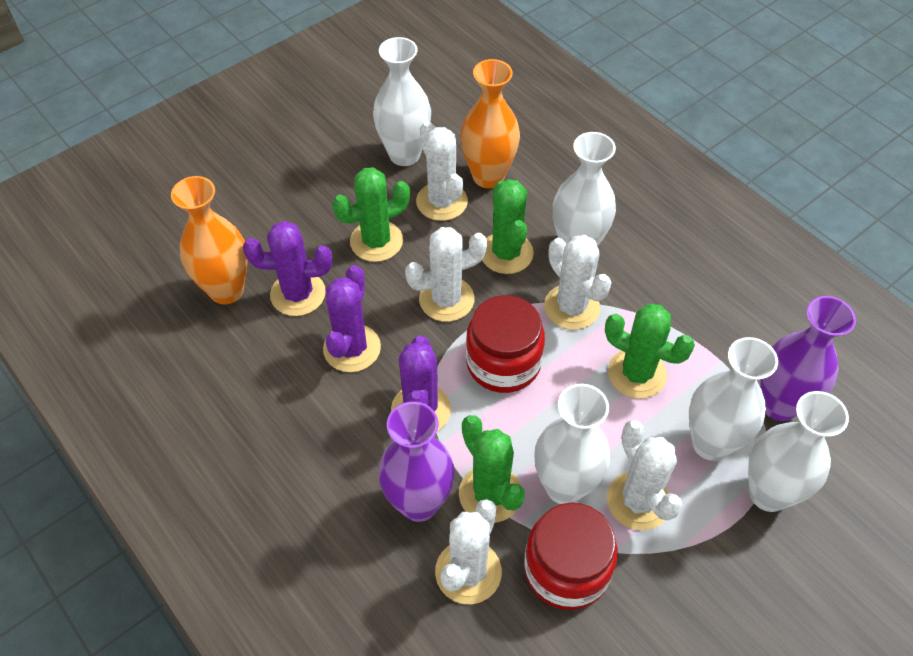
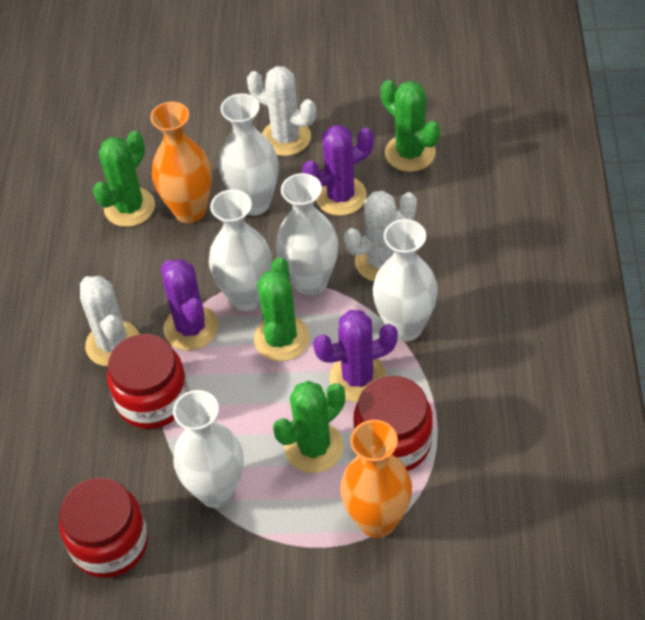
purple vase: [378,401,455,522] [760,296,856,421] = 2 -> none = 0
red jar: [466,295,545,393] [524,503,618,610] = 2 -> [59,477,148,578] [107,334,189,429] [353,376,433,471] = 3
white cactus: [405,227,487,322] [416,121,468,221] [435,499,502,604] [544,235,612,330] [607,420,682,530] = 5 -> [80,276,139,367] [247,66,316,156] [344,191,417,282] = 3

